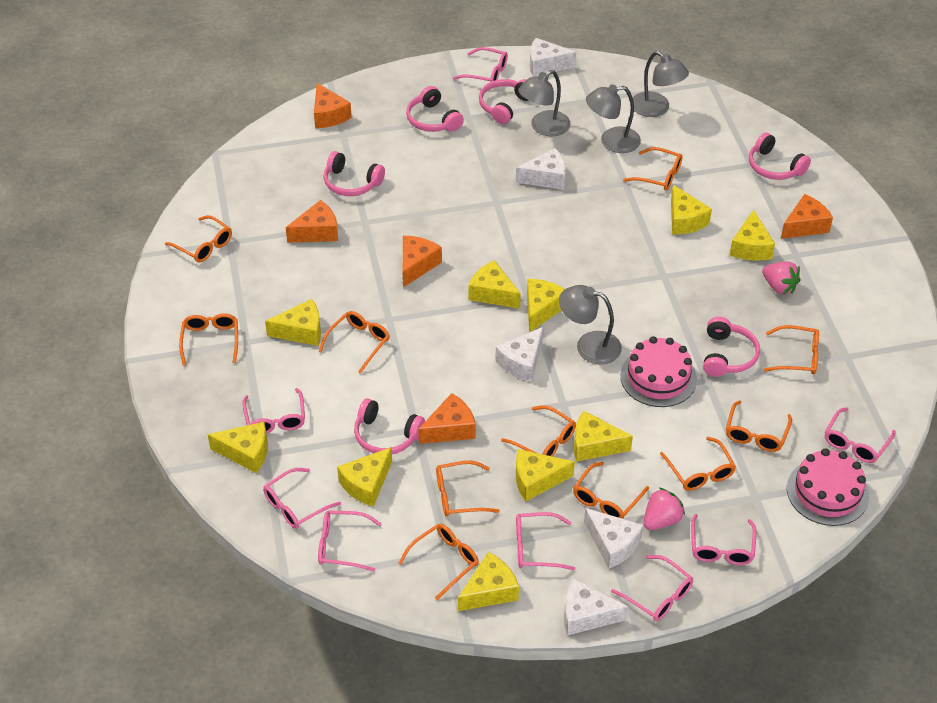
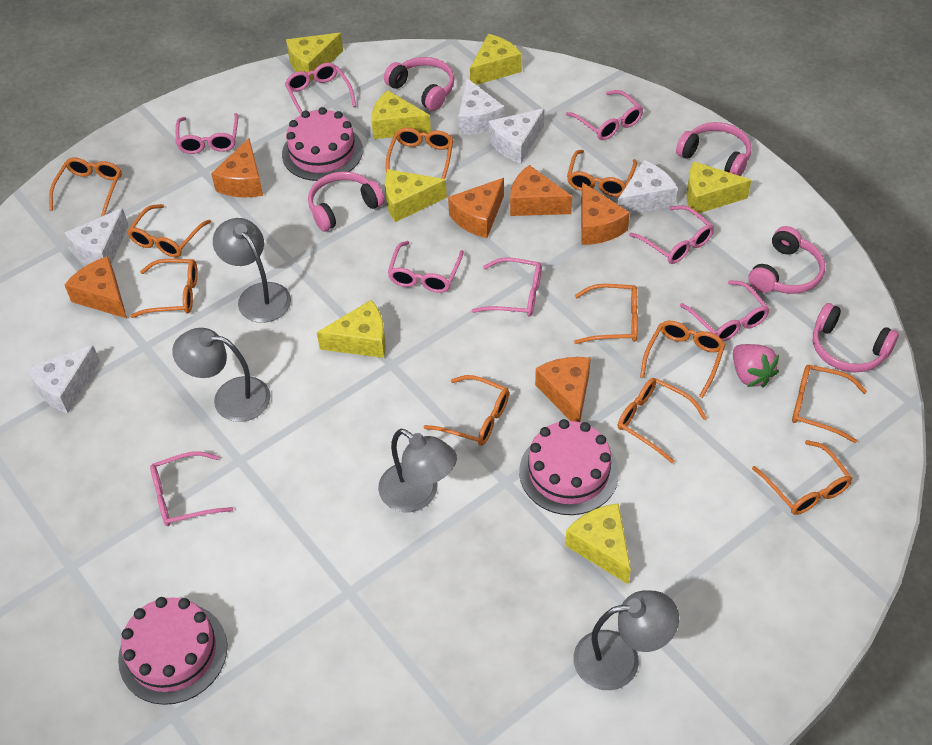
orange cheese: [285,200,338,243] [314,83,352,128] [403,236,442,288] [418,393,476,444] [781,194,833,239] = 5 -> [64,256,127,318] [211,138,263,197] [448,178,504,238] [510,165,572,216] [535,357,591,422] [581,182,630,245] = 6
pink cake: [620,336,697,407] [787,448,869,526] = 2 -> [118,597,227,705] [282,107,363,181] [519,419,619,515] = 3
pink headphones: [324,151,385,196] [354,398,425,454] [406,86,464,132] [479,79,528,124] [703,317,760,377] [749,132,811,180] = 6 -> [308,172,384,231] [384,57,454,111] [676,122,752,176] [748,226,825,294] [813,303,899,373] = 5
pink strawberry: [643,488,685,530] [762,262,800,294] = 2 -> [733,344,779,388] = 1
yellow cheese: [208,422,268,473] [265,299,321,346] [337,447,392,507] [458,552,519,611] [469,260,521,309] [516,449,575,502] [527,279,564,332] [574,411,633,462] [671,185,712,234] [730,210,775,261] = 10 -> [286,33,343,82] [317,300,386,358] [372,90,431,139] [385,169,447,222] [470,34,522,85] [565,503,631,584] [686,161,751,215] = 7

